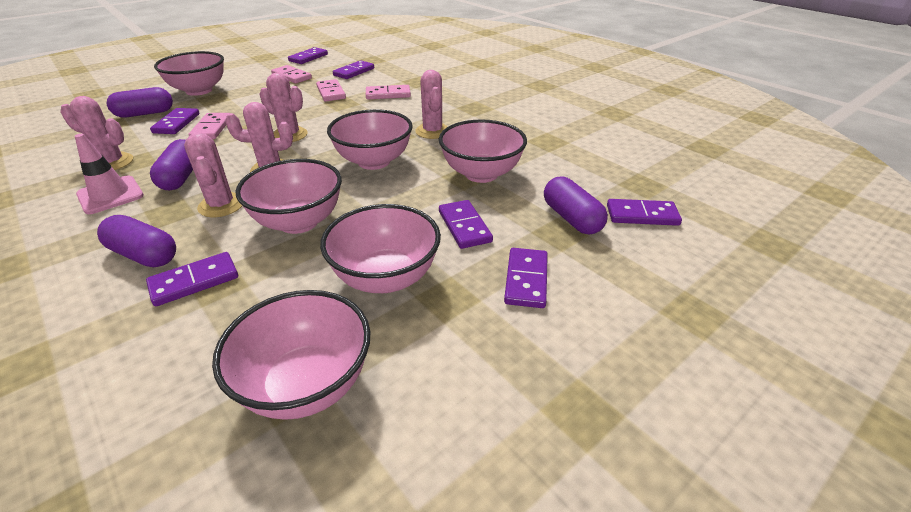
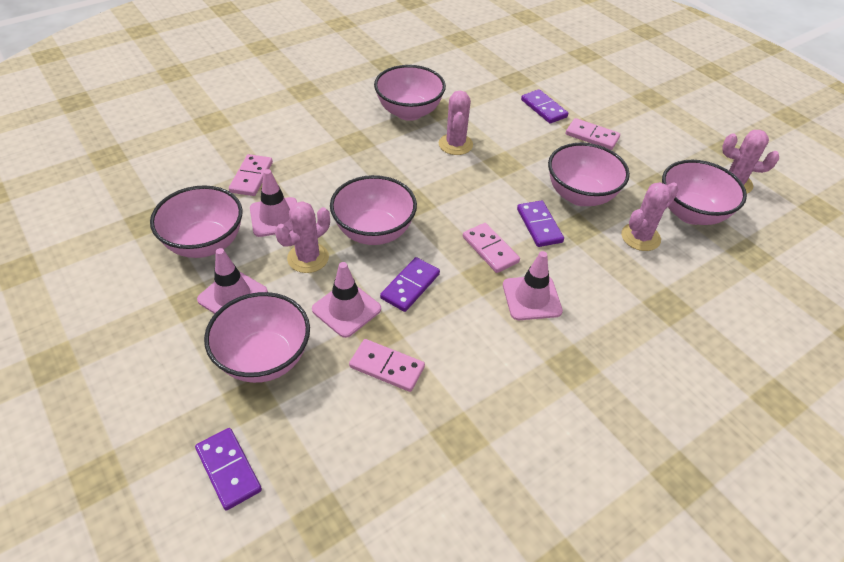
pink cactus: [60,96,133,170] [184,133,242,217] [225,102,293,172] [260,73,308,142] [415,70,448,139] = 5 -> [275,201,330,273] [439,90,473,155] [621,182,679,251] [722,130,779,194] = 4
pink traffic cone: [75,133,144,214] = 1 -> [197,248,268,314] [250,169,297,237] [312,262,381,338] [503,251,563,320] = 4
purple capsule: [97,215,176,267] [107,87,173,118] [150,139,193,190] [544,177,608,235] = 4 -> none = 0
purple domino: [146,252,238,306] [150,108,200,134] [288,47,328,64] [333,60,374,79] [439,200,493,249] [504,248,548,308] [607,199,682,226] = 7 -> [195,428,262,511] [380,257,440,312] [517,200,564,247] [521,89,568,124] = 4

